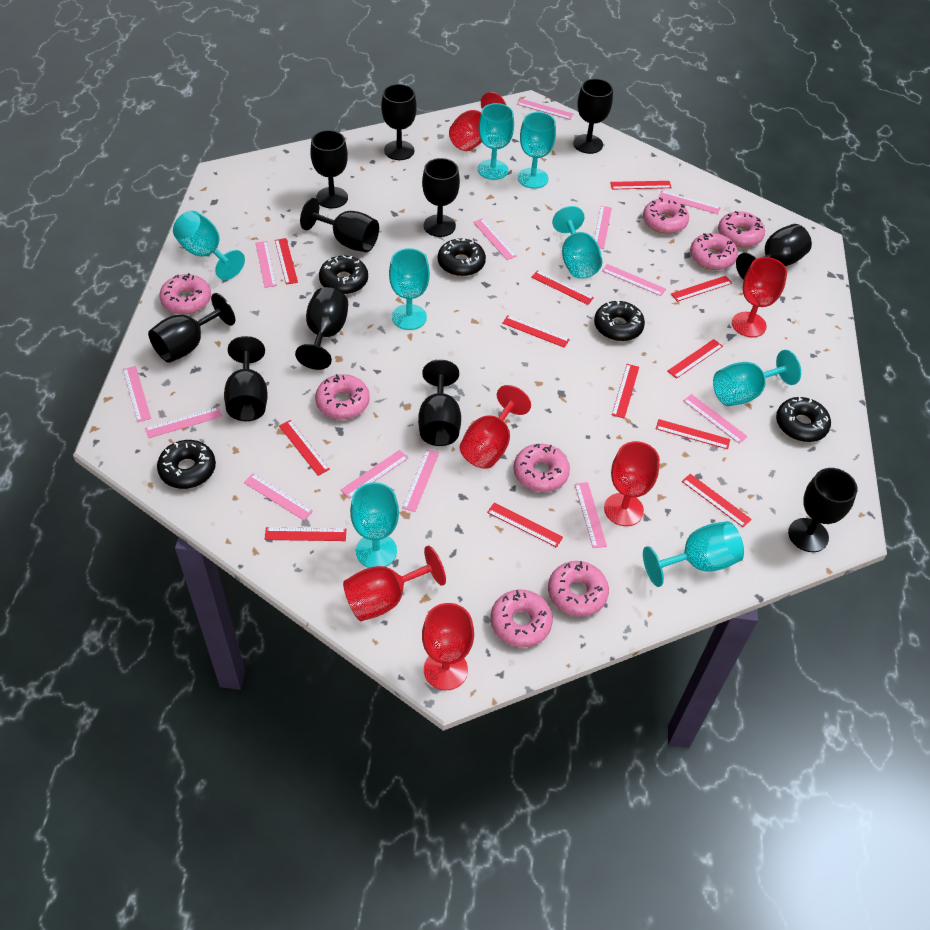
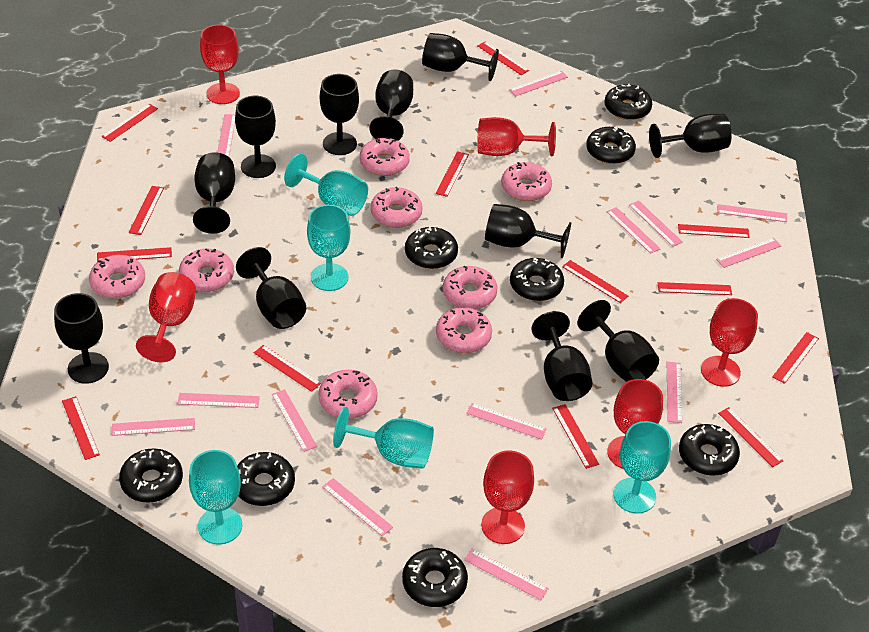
black donut: [157,440,216,489] [319,255,368,294] [438,238,486,276] [594,300,645,341] [776,397,831,442] = 5 -> [119,448,183,503] [237,452,295,506] [402,548,468,607] [405,226,458,269] [510,258,564,301] [586,127,636,164] [604,84,652,120] [679,424,740,476] = 8
red ruler: [265,527,346,541] [275,238,298,285] [279,420,330,476] [487,503,563,548] [502,315,570,348] [531,270,594,305] [610,181,672,190] [612,364,639,418] [656,419,730,449] [667,339,723,379] [671,276,732,302] [682,474,752,528] = 12 -> [62,396,100,460] [97,247,172,262] [102,104,158,142] [129,186,164,235] [254,345,321,392] [435,151,469,197] [478,42,529,75] [552,404,599,469] [562,260,628,303] [658,282,732,295] [678,224,750,238] [718,407,783,467] [772,332,819,384] = 13
turquoise goblet: [173,211,245,280] [350,482,399,568] [389,248,430,330] [478,103,514,180] [518,112,556,189] [552,206,602,279] [643,521,744,587] [713,350,801,406] = 8 -> [189,450,242,545] [284,154,368,216] [307,205,351,291] [333,407,434,469] [613,421,671,514] = 5

